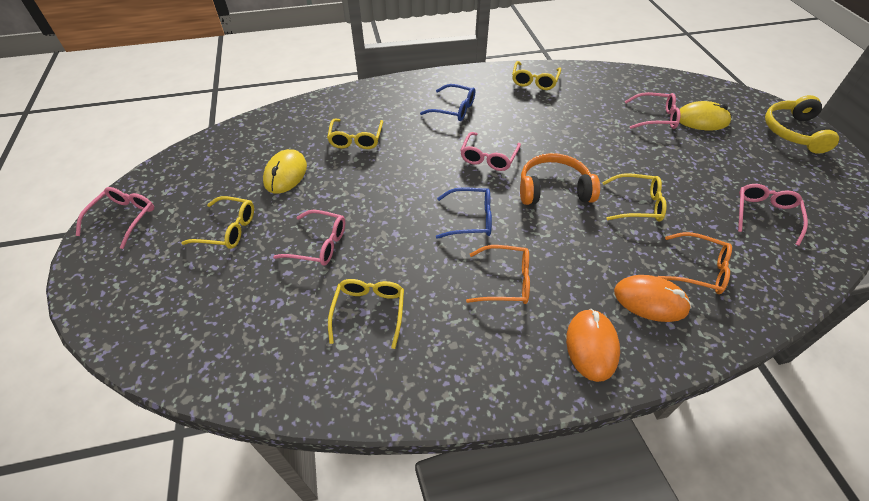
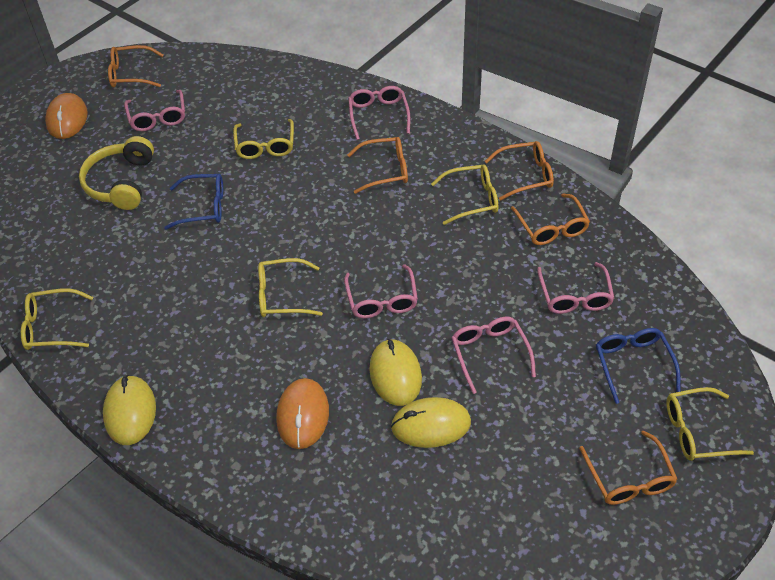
orange glasses: [466,245,530,304] [658,232,732,294] = 2 -> [108,45,164,87] [347,137,408,194] [485,141,554,200] [511,193,590,245] [579,431,678,505] = 5
orange headphones: [520,153,600,205] = 1 -> none = 0
yellow mouse: [263,149,307,194] [680,101,731,130] = 2 -> [103,375,156,445] [369,339,422,406] [391,397,471,448] = 3

